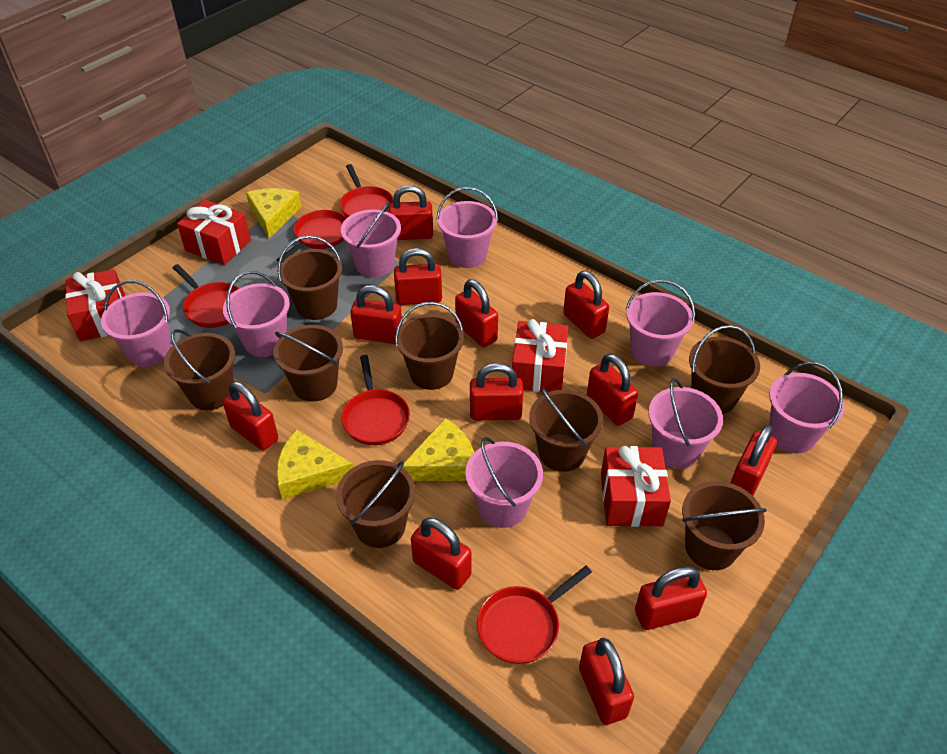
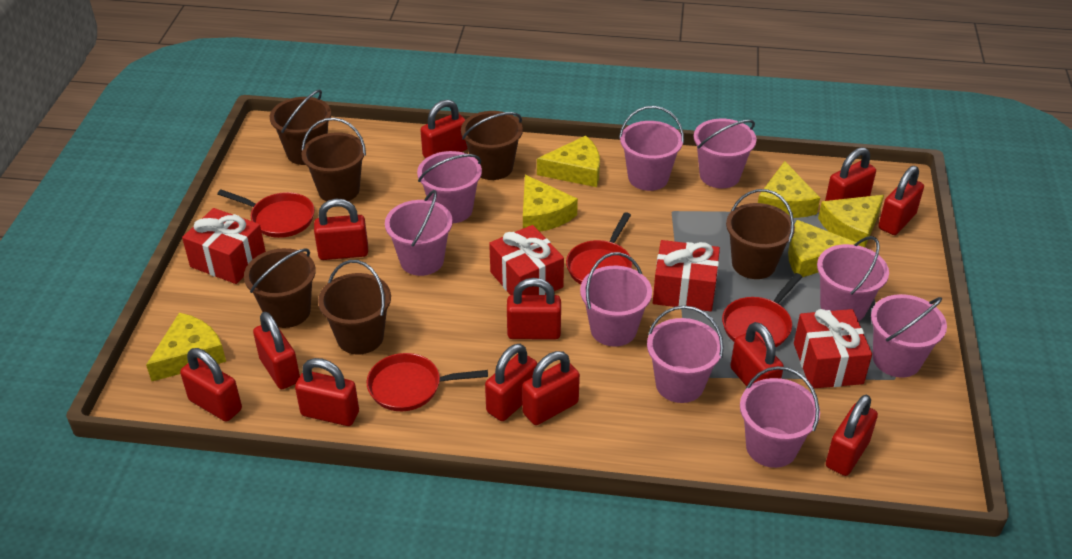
brown bucket: [164,329,235,410] [273,325,343,402] [278,236,342,320] [336,460,415,548] [395,302,464,390] [529,388,603,472] [682,481,767,570] [689,325,760,414] = 8 -> [244,248,316,328] [270,90,331,165] [301,118,366,202] [318,260,391,355] [461,111,523,180] [726,189,795,279] = 6
pink bucket: [101,280,171,367] [223,271,290,357] [341,202,401,277] [436,187,498,268] [465,437,543,528] [625,280,695,367] [648,378,723,469] [769,362,845,454] = 8 -> [385,190,453,276] [417,151,482,223] [580,252,652,347] [619,106,684,191] [647,305,724,403] [694,119,757,188] [740,366,820,468] [817,236,889,321] [871,294,947,378] = 9
red pan: [173,264,239,328] [277,210,347,263] [340,164,393,218] [341,355,410,445] [477,566,592,664] = 5 -> [217,189,314,238] [367,353,488,411] [566,212,632,285] [722,273,802,347] = 4
yellow cheese: [246,188,301,239] [276,429,353,500] [403,418,474,481] = 3 -> [146,313,226,381] [523,175,578,232] [537,136,600,187] [758,161,820,218] [788,220,860,277] [818,195,884,247] = 6

